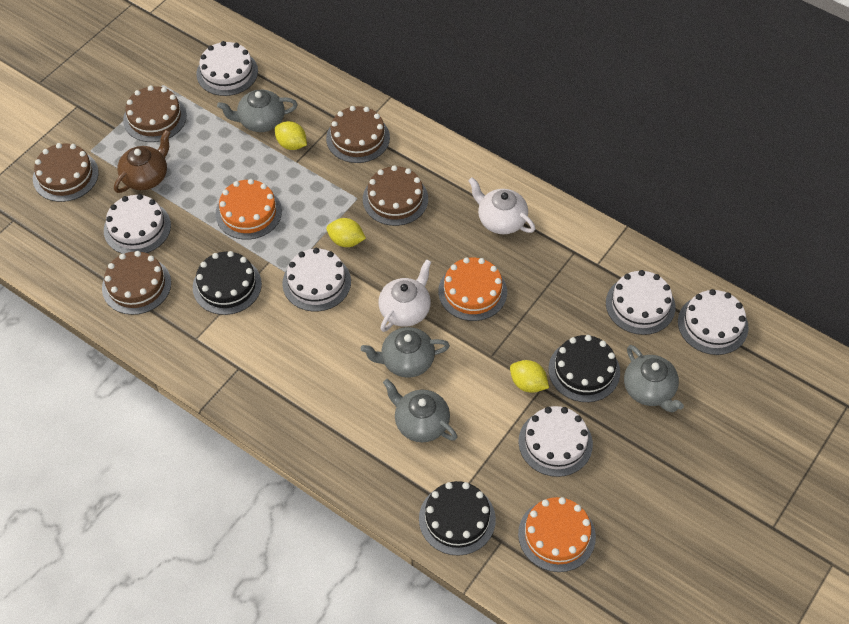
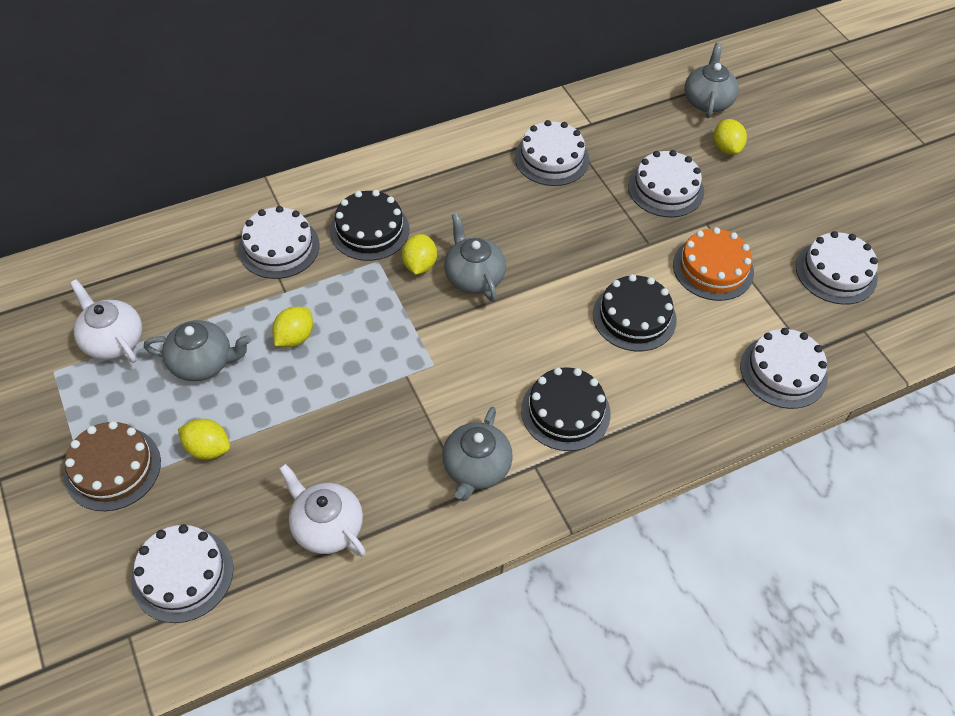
brown cake: [33,143,99,202] [102,251,171,315] [123,85,187,142] [326,106,390,163] [363,165,428,226] = 5 -> [64,421,161,511] = 1
brown teapot: [114,130,171,193] = 1 -> none = 0
orange cake: [215,179,282,240] [438,257,507,321] [518,497,596,572] = 3 -> [673,227,754,301] = 1
yellow lemon: [275,121,307,150] [326,218,366,247] [510,360,549,393] = 3 -> [178,419,230,460] [272,306,313,347] [402,234,437,275] [714,119,747,155] = 4

